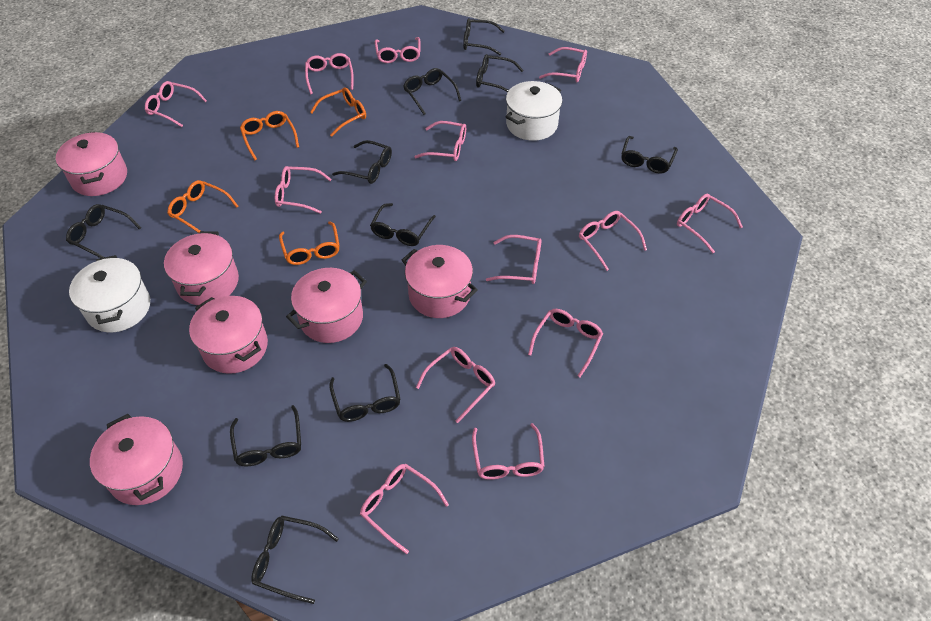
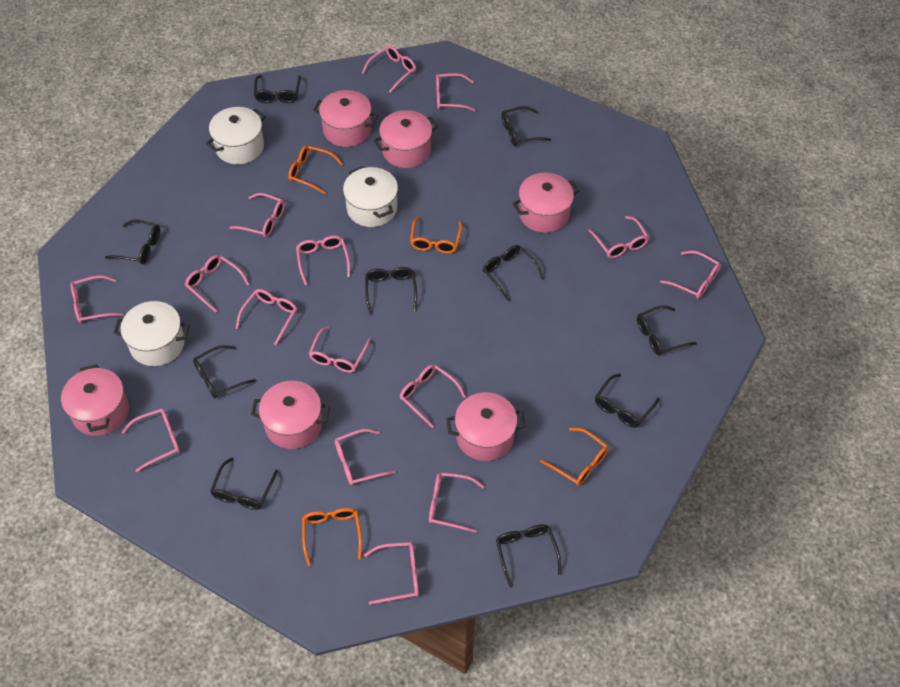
pink glasses: [145,81,207,127] [275,166,332,214] [305,53,354,94] [360,464,449,554] [375,37,420,63] [414,121,466,161] [416,347,496,423] [472,423,545,480] [486,235,542,284] [528,309,603,377] [539,47,587,82] [579,211,647,271] [677,194,743,253] = 13 -> [70,275,124,323] [122,409,180,472] [185,255,249,313] [229,193,285,237] [236,289,297,345] [296,236,350,285] [309,326,371,373] [335,429,396,485] [362,46,416,93] [364,542,419,605] [400,364,466,428] [429,472,485,533] [436,73,476,111] [588,216,649,258] [660,251,721,299] = 15
white pot: [69,255,150,332] [505,81,562,141] = 2 -> [114,301,190,366] [206,107,266,164] [343,166,398,227] = 3

